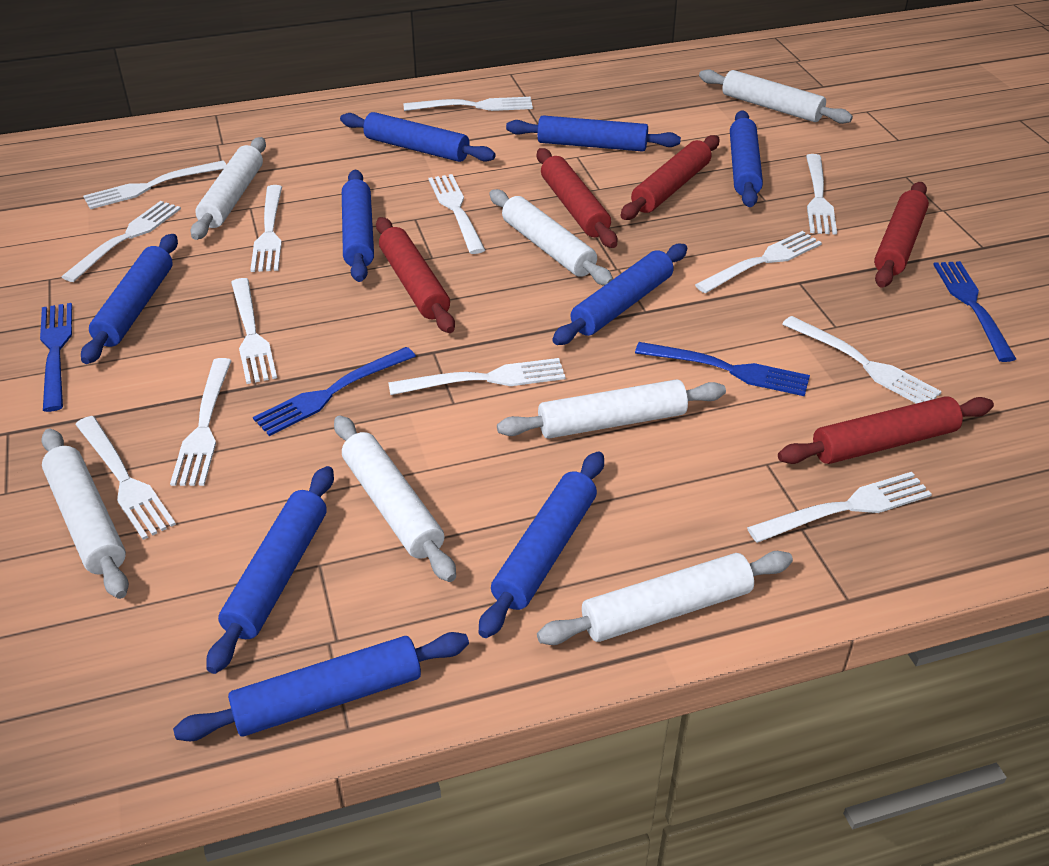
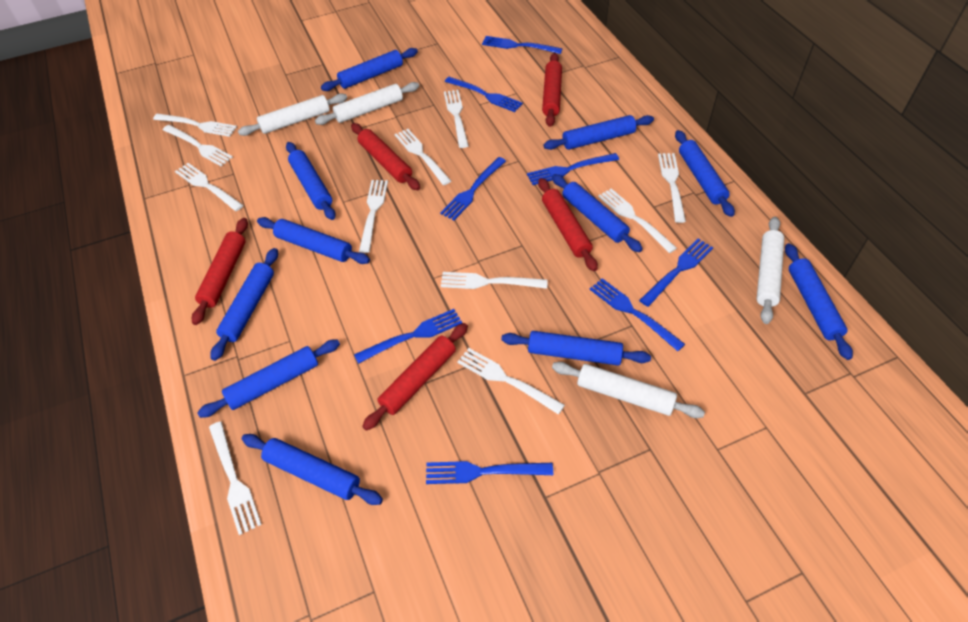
blue fork: [40,303,72,412] [253,347,416,436] [635,342,810,396] [933,261,1016,362] = 4 -> [354,309,462,364] [426,461,553,484] [440,157,506,220] [445,77,523,112] [482,36,562,54] [527,153,619,185] [589,278,685,351] [639,238,713,307] = 8
blue rolling pin: [81,234,178,364] [173,632,469,741] [206,466,334,674] [340,112,496,162] [342,170,374,282] [479,451,604,638] [506,115,681,152] [552,244,687,345] [730,110,763,207] = 9 -> [197,339,340,418] [210,248,278,361] [242,434,383,505] [257,217,370,264] [286,142,336,220] [321,48,418,91] [501,331,651,365] [544,115,654,150] [552,174,643,252] [675,130,735,217] [785,243,853,360] = 11
white fork: [61,201,181,282] [75,416,176,540] [83,161,227,209] [170,358,232,486] [231,278,277,384] [250,185,282,272] [388,358,565,395] [404,97,533,111] [429,174,485,254] [695,231,822,293] [747,472,932,543] [782,316,942,403] [806,154,837,235] = 13 -> [153,114,237,137] [163,125,233,166] [175,163,243,211] [209,421,262,535] [359,180,388,253] [395,129,451,185] [441,272,548,289] [444,90,469,148] [457,348,565,415] [598,188,677,253] [658,153,686,223] = 11
white rolling pin: [41,428,129,599] [191,137,266,240] [334,415,456,582] [490,189,613,286] [497,379,726,439] [537,551,793,645] [699,69,853,124] = 7 -> [238,94,347,136] [315,82,419,125] [552,362,705,418] [757,217,784,324] = 4

